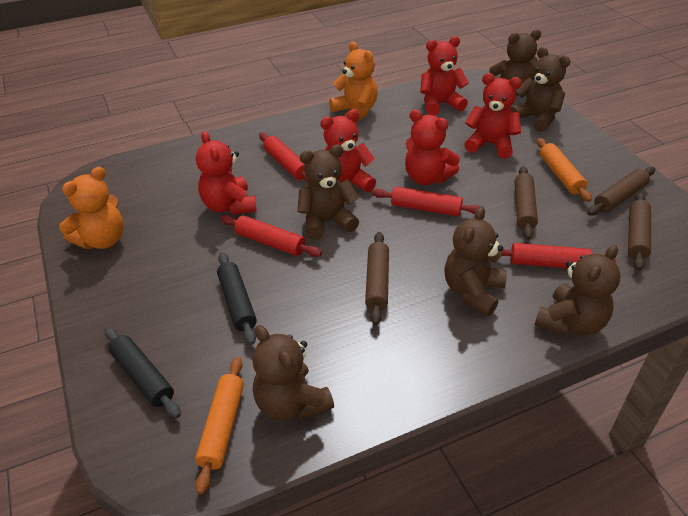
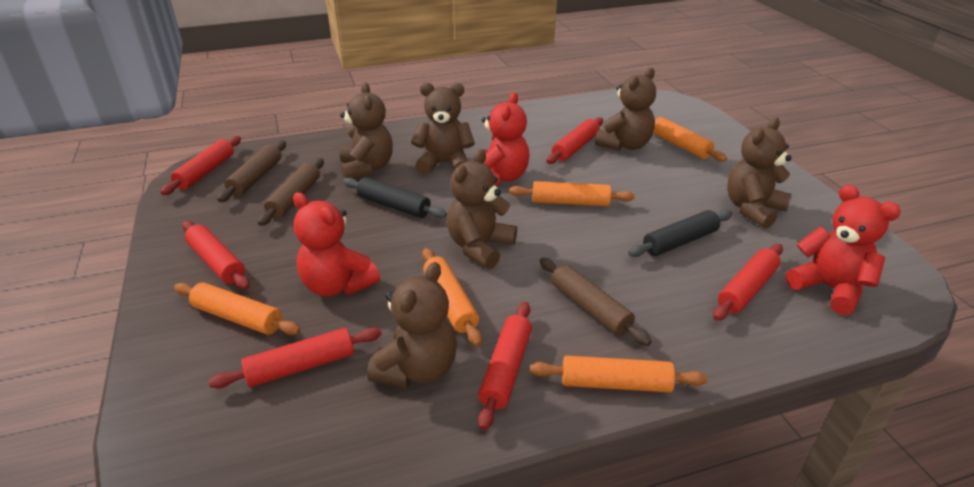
brown rolling pin: [365,232,389,325] [515,166,538,240] [587,167,655,216] [628,192,651,271] = 4 -> [217,141,286,202] [258,158,324,226] [540,258,652,346] = 3
orange rolling pin: [195,357,244,494] [537,138,592,202] = 2 -> [174,283,301,335] [422,248,482,346] [509,181,635,206] [530,356,708,392] [653,117,727,162] = 5
orange teddy bear: [59,167,124,249] [329,42,378,123] = 2 -> none = 0
red rolling pin: [220,215,322,257] [259,133,309,182] [372,187,480,216] [501,243,616,268] = 4 -> [161,136,241,195] [182,221,250,289] [208,327,382,389] [478,302,532,430] [546,117,603,164] [713,244,783,321] = 6
red teddy bear: [196,131,257,215] [320,110,376,192] [405,110,460,185] [420,36,469,116] [464,73,522,159] = 5 -> [293,192,380,297] [482,92,530,185] [786,185,901,315] = 3

